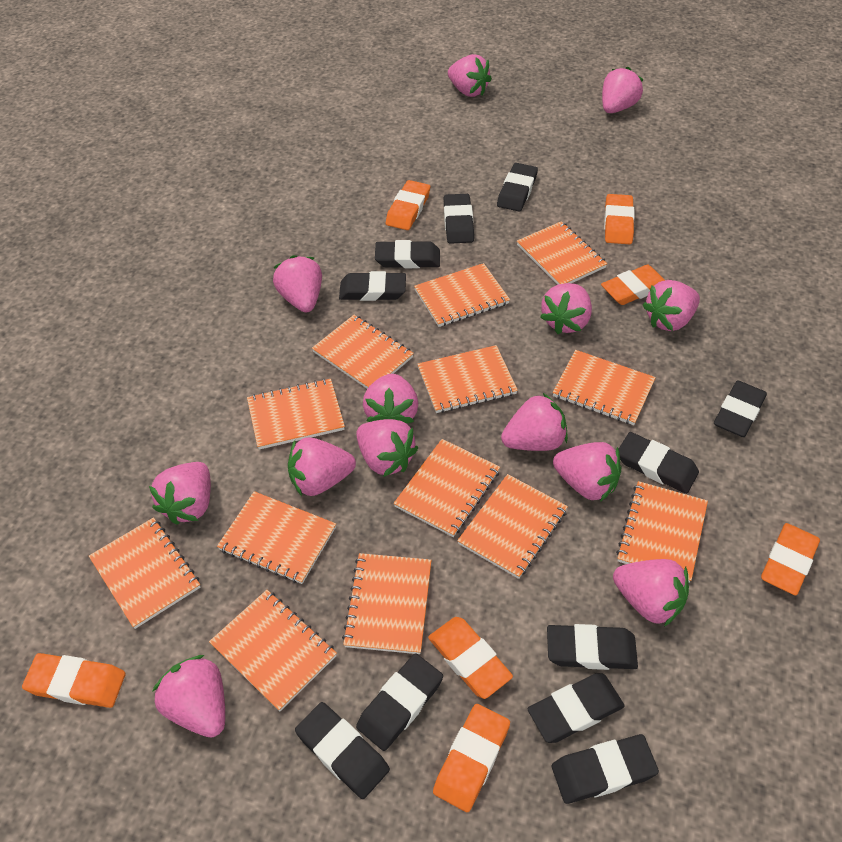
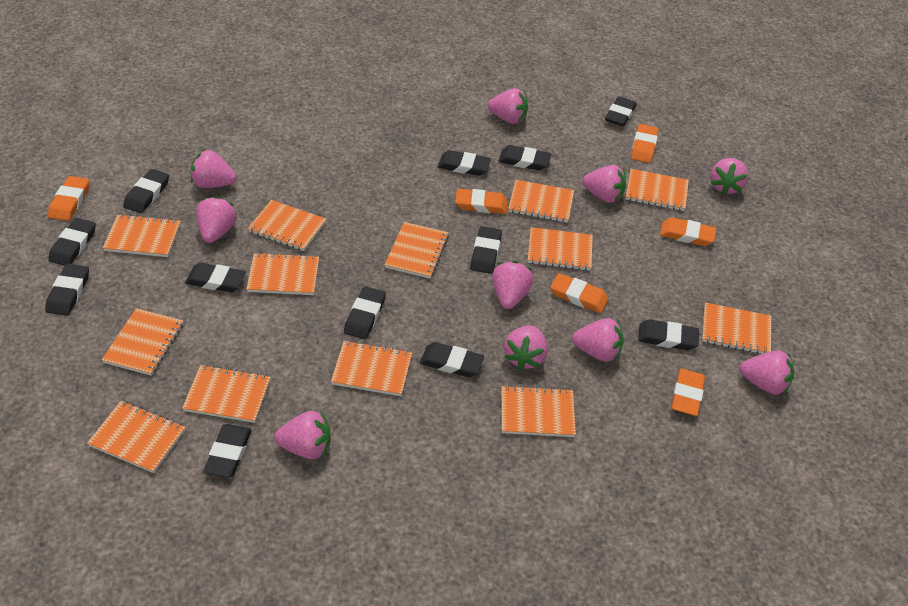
black eraser: [295,702,390,799] [339,271,406,301] [356,653,443,751] [375,240,440,268] [444,194,474,244] [497,163,538,211] [527,673,625,743] [547,624,638,670] [552,734,659,804] [619,432,699,494] [714,381,767,437] = 11 -> [45,264,89,316] [48,218,96,266] [123,169,169,213] [185,263,246,292] [203,424,252,478] [344,286,386,339] [420,342,484,377] [438,150,491,176] [470,226,502,274] [499,145,551,170] [605,96,637,127] [638,319,699,350] = 12
orange eraser: [22,653,126,708] [386,180,430,230] [428,617,513,699] [433,704,510,812] [601,265,665,305] [604,194,635,244] [761,523,820,596] = 7 -> [48,176,89,221] [455,189,508,214] [550,273,609,313] [631,124,658,163] [660,217,716,246] [671,369,705,416] = 6
pink strawberry: [149,462,211,525] [152,655,225,738] [273,255,322,312] [288,437,356,496] [356,419,418,477] [363,374,418,424] [448,54,492,97] [501,393,568,451] [540,283,592,334] [553,442,621,502] [602,67,643,113] [613,559,689,627] [643,280,700,331] = 13 -> [191,150,236,188] [196,196,237,243] [274,411,331,459] [488,88,528,124] [492,261,533,309] [504,325,548,371] [572,318,624,362] [582,165,626,203] [710,158,749,195] [740,350,794,395] = 10

